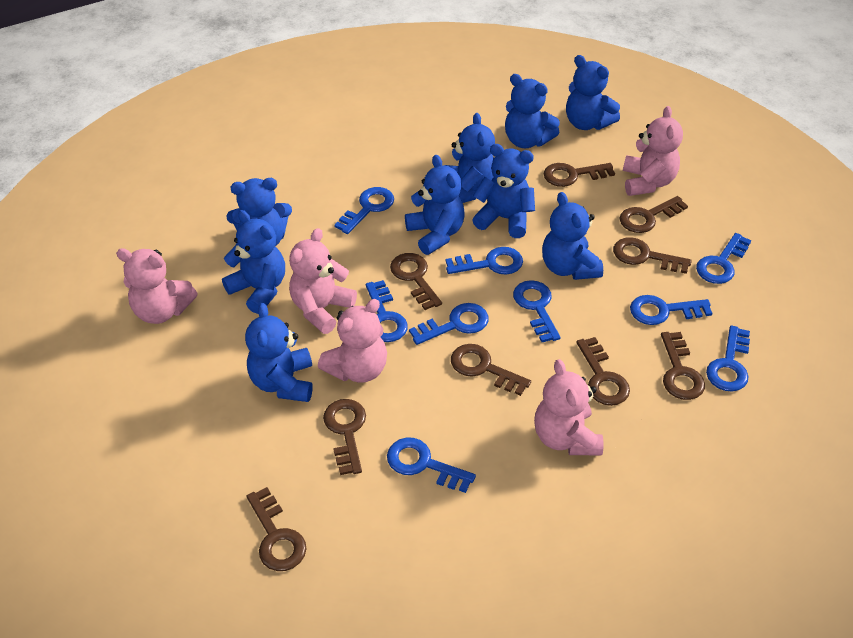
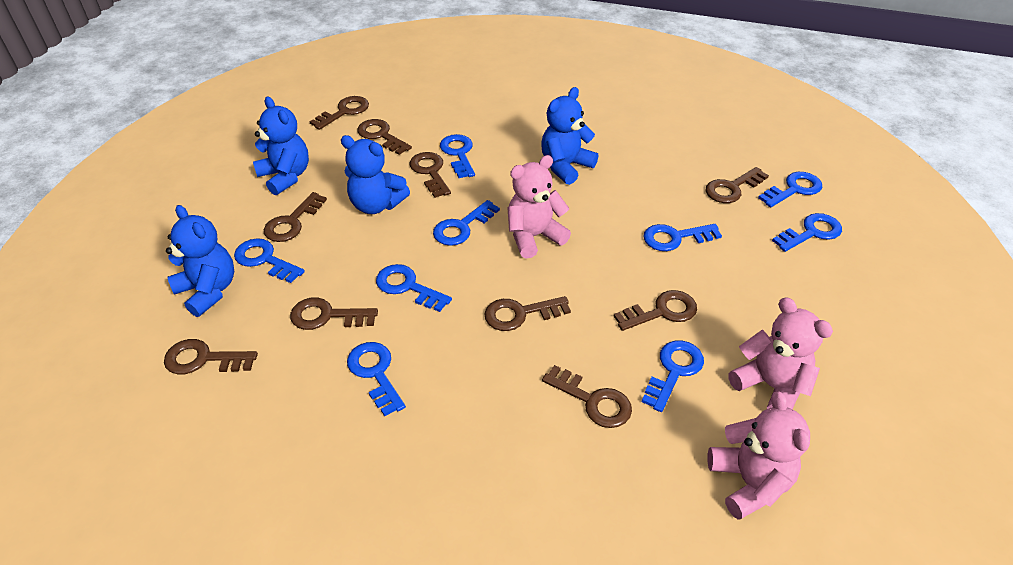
blue teddy bear: [222,210,285,314] [226,178,292,246] [245,303,313,402] [405,155,465,255] [445,113,495,203] [472,144,535,238] [505,74,560,148] [542,192,603,280] [566,55,620,130] = 9 -> [166,205,234,317] [253,96,309,195] [341,135,410,214] [541,87,598,185] = 4
brown key: [246,487,307,571] [323,399,366,475] [390,253,442,310] [451,344,531,396] [543,163,615,187] [576,337,630,406] [613,237,692,274] [619,196,688,233] [661,332,705,400] = 9 -> [164,339,258,374] [264,192,327,242] [290,297,378,330] [309,96,369,130] [357,119,412,155] [410,152,451,198] [484,296,571,331] [542,365,632,428] [614,290,697,331] [706,167,769,203] = 10
pink teddy bear: [116,248,198,324] [289,228,357,334] [318,299,387,383] [534,359,603,455] [623,106,683,196] = 5 -> [507,155,571,259] [707,392,810,520] [728,297,833,409] = 3

